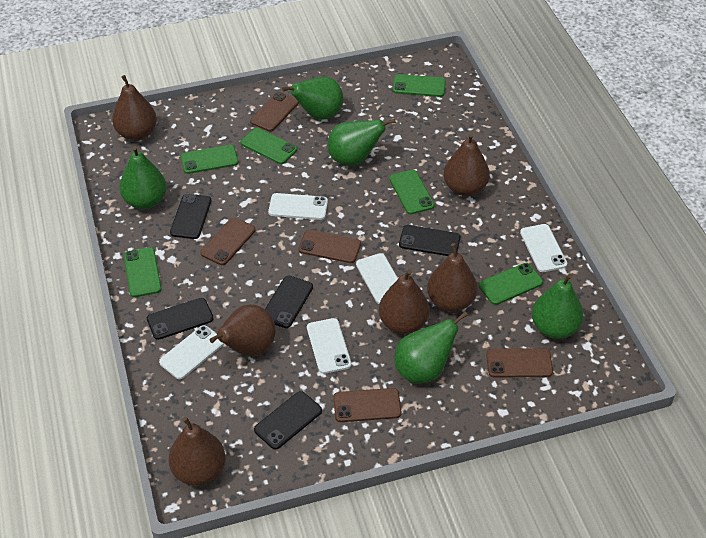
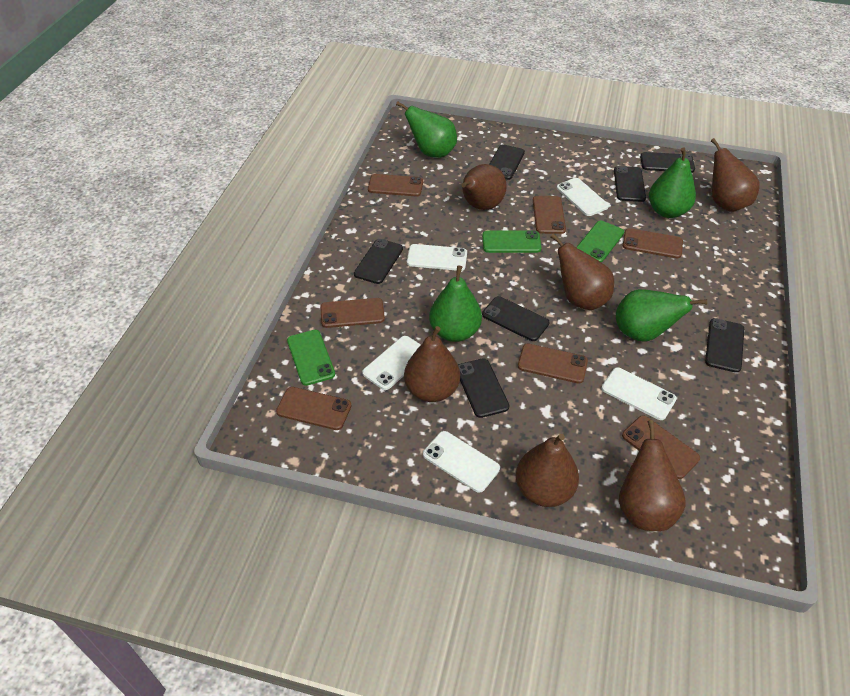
black phone: [147,298,213,340] [170,194,211,239] [254,391,322,450] [265,276,313,328] [399,225,461,256] = 5 -> [354,239,403,284] [458,358,509,418] [482,296,550,341] [489,145,525,180] [614,166,646,202] [640,152,695,173] [705,318,744,373] = 7
brown phone: [200,217,255,265] [250,92,299,131] [298,230,361,263] [333,388,401,422] [486,348,553,378] = 5 -> [276,387,352,430] [320,298,385,328] [368,174,423,196] [518,343,588,384] [533,196,566,234] [622,415,700,479] [623,228,683,258] = 7
green pear: [119,146,167,209] [282,77,343,120] [327,119,396,166] [395,312,468,384] [532,274,584,339] = 5 -> [396,101,457,158] [429,265,482,342] [616,289,707,342] [649,148,696,218] = 4
green phone: [124,247,162,297] [181,145,238,174] [241,128,297,164] [389,170,435,214] [393,74,446,97] [479,263,543,305] = 6 -> [287,330,335,386] [482,231,542,253] [576,221,624,262] = 3

